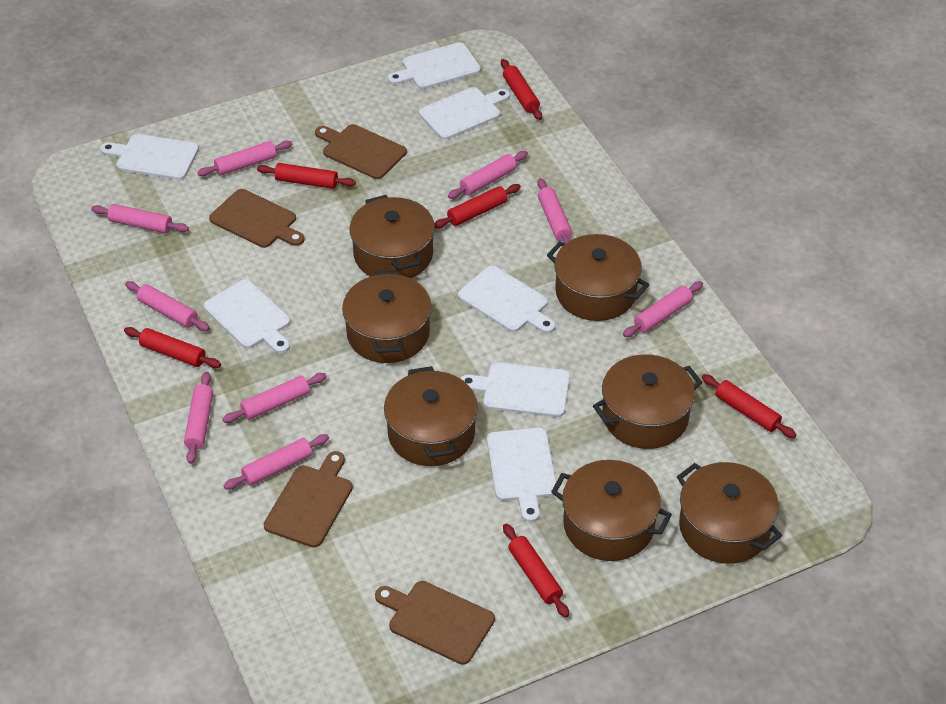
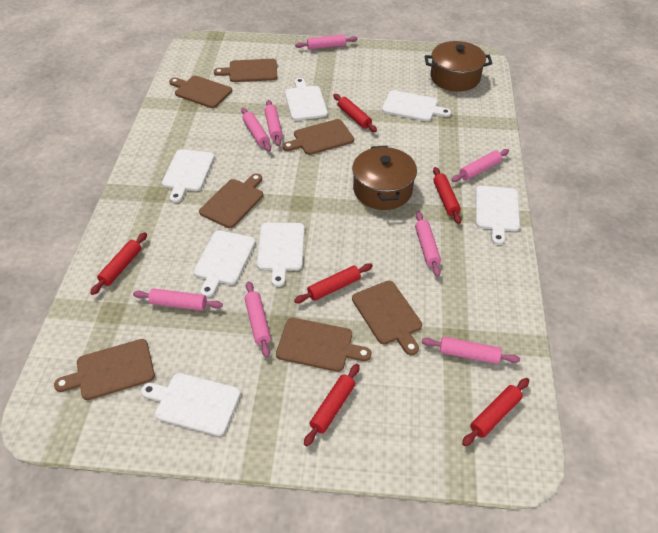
brown cutting board: [209,189,305,248] [264,451,353,548] [315,124,407,179] [375,581,495,665] = 4 -> [54,339,155,400] [169,76,232,108] [199,173,263,228] [214,59,278,82] [276,318,371,372] [282,119,354,155] [352,281,422,355] = 7
brown pot: [342,271,432,363] [350,195,435,278] [384,366,478,466] [547,234,649,321] [551,460,672,561] [593,354,703,449] [677,462,782,564] = 7 -> [352,146,417,210] [424,41,492,92] = 2
pink rolling pin: [91,204,189,233] [125,281,210,331] [184,372,213,464] [197,141,292,176] [223,373,327,423] [223,434,329,490] [448,151,528,199] [537,178,572,243] [623,281,703,337] = 9 -> [133,288,223,311] [241,108,271,152] [245,281,271,357] [264,100,283,146] [295,34,358,50] [415,211,441,277] [422,337,520,364] [451,149,509,182] = 8

